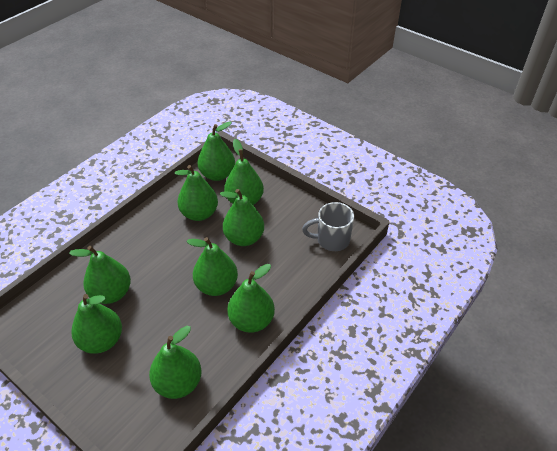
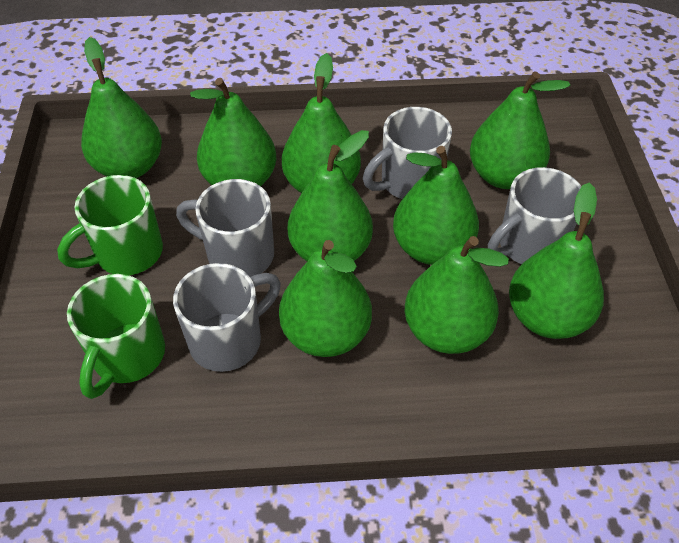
green mug: none = 0 -> [57,175,163,275] [67,274,165,399] = 2
grey mug: [302,202,354,251] = 1 -> [173,263,281,372] [176,179,274,277] [363,107,452,199] [488,167,581,264] = 4

